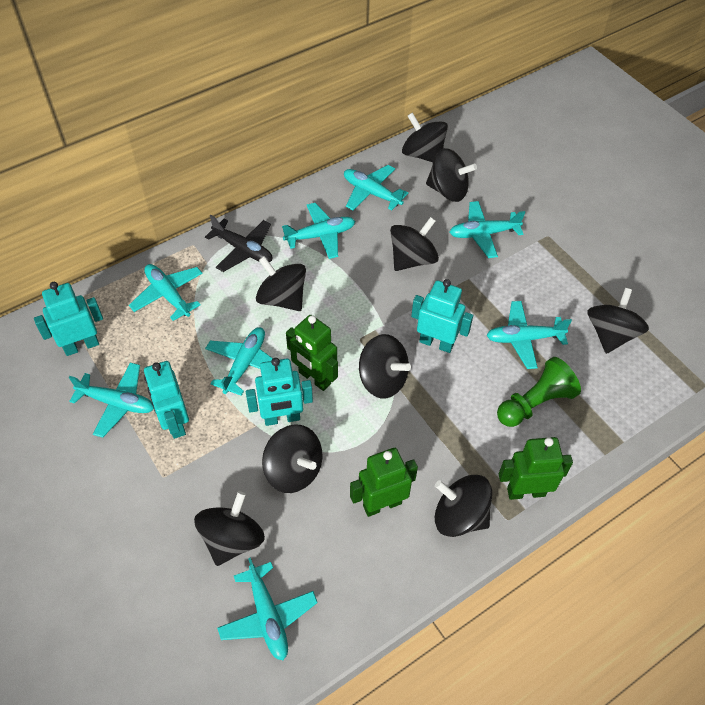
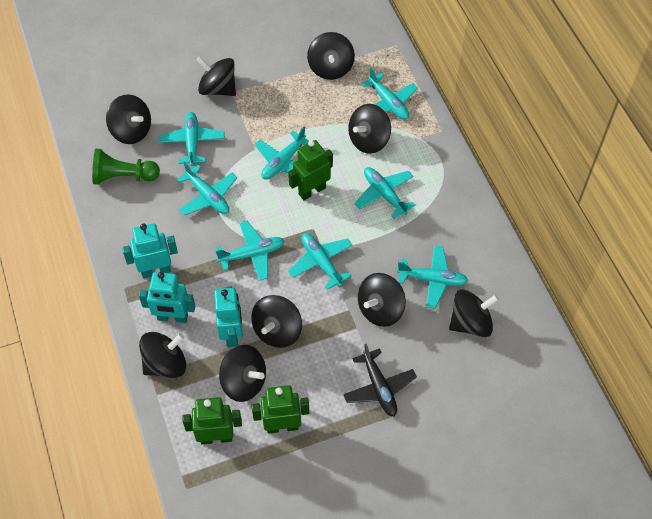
turquoise robot: [34,282,103,356] [144,361,189,439] [246,358,313,426] [411,279,473,353] = 4 -> [122,223,178,278] [139,272,195,323] [214,287,242,347] = 3

